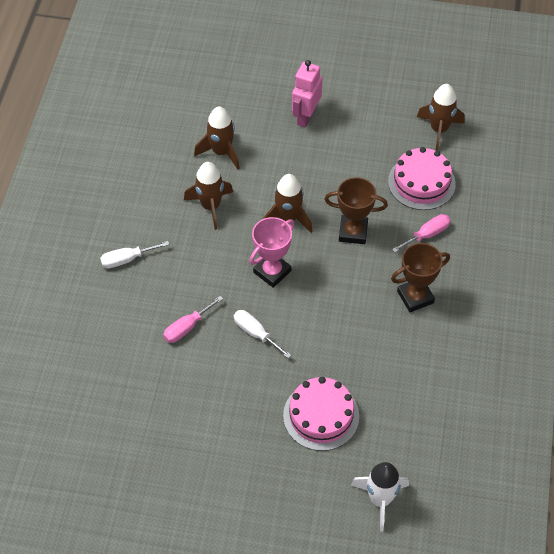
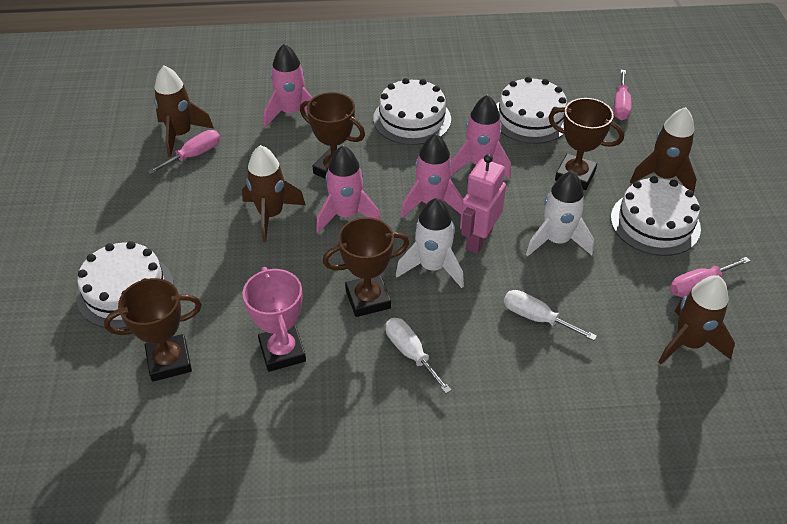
brown trophy: [324,177,388,244] [391,243,450,312] = 2 -> [104,278,202,382] [300,92,365,178] [323,217,409,317] [548,98,624,190] = 4
pink cake: [283,377,359,451] [388,147,456,210] = 2 -> none = 0
pink rocket: none = 0 -> [264,44,313,127] [316,145,381,233] [401,133,463,218] [451,95,511,179] = 4
pink screwdriver: [163,296,223,343] [392,214,451,252] = 2 -> [147,130,220,174] [614,70,631,120] [670,257,750,297] = 3
white cake: none = 0 -> [76,241,173,329] [373,78,451,145] [496,76,567,144] [611,176,701,256] = 4
white rocket: [351,462,409,532] = 1 -> [396,198,464,288] [526,171,594,256] = 2

